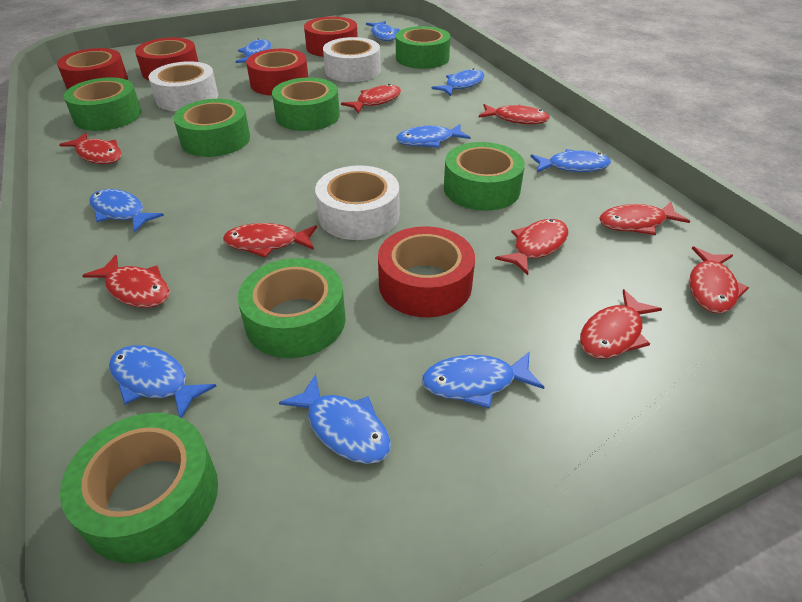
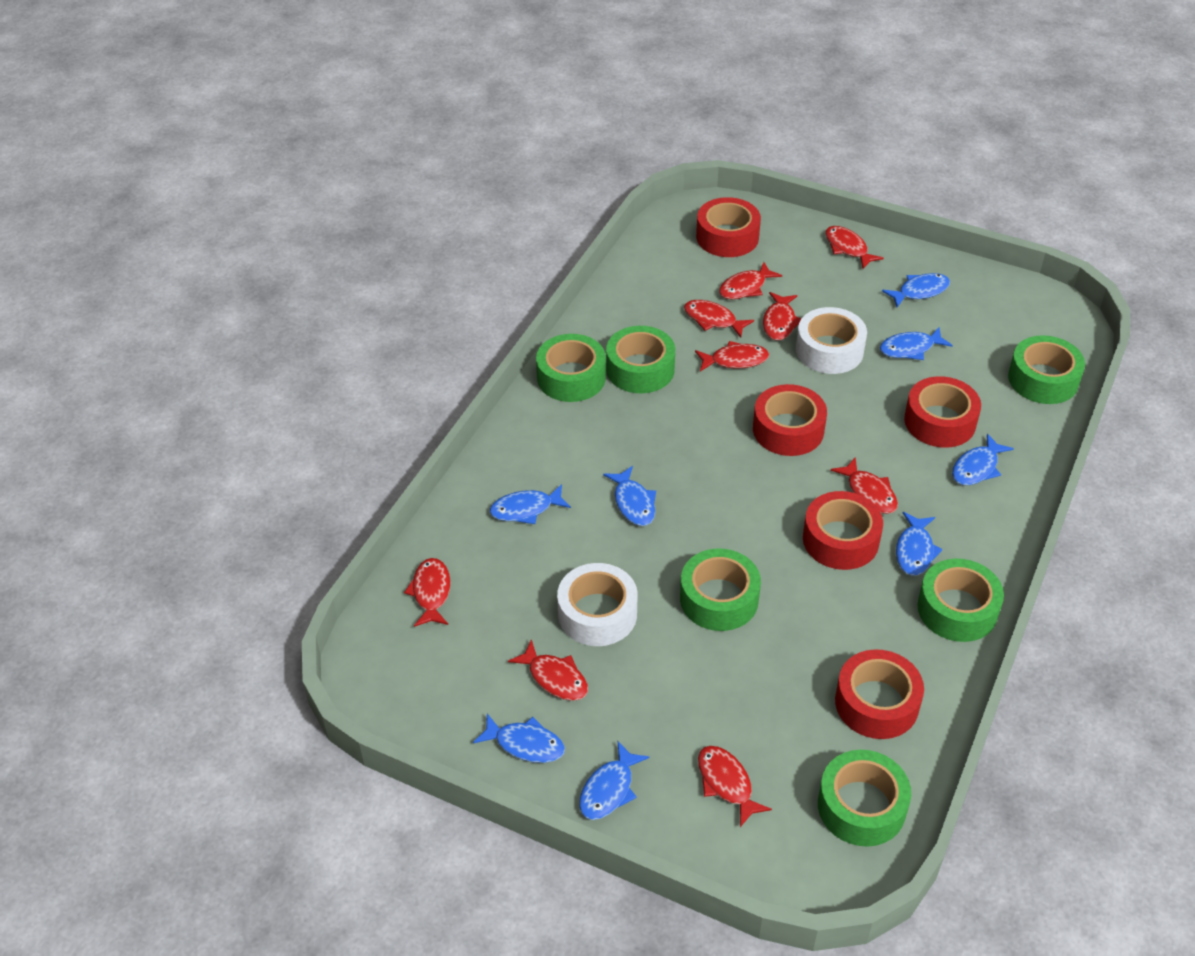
blue fish: [89,189,164,233] [109,345,216,418] [235,39,271,63] [279,374,391,464] [366,21,399,41] [396,124,471,148] [422,351,544,408] [431,68,485,96] [530,149,611,172] = 9 -> [473,714,565,763] [490,484,571,524] [579,741,649,820] [603,466,656,526] [880,327,953,360] [882,273,950,307] [896,512,942,576] [952,434,1014,485] = 8
green tape: [60,413,218,563] [64,77,141,131] [173,99,250,157] [238,258,346,358] [272,78,340,131] [396,26,450,69] [444,142,525,211] = 7 -> [536,334,606,402] [606,326,675,393] [680,549,761,631] [818,750,911,847] [917,558,1004,642] [1008,335,1085,404] = 6
white tape: [149,61,218,111] [315,165,399,240] [323,37,381,82] = 3 -> [557,563,638,646] [796,307,867,374] = 2

